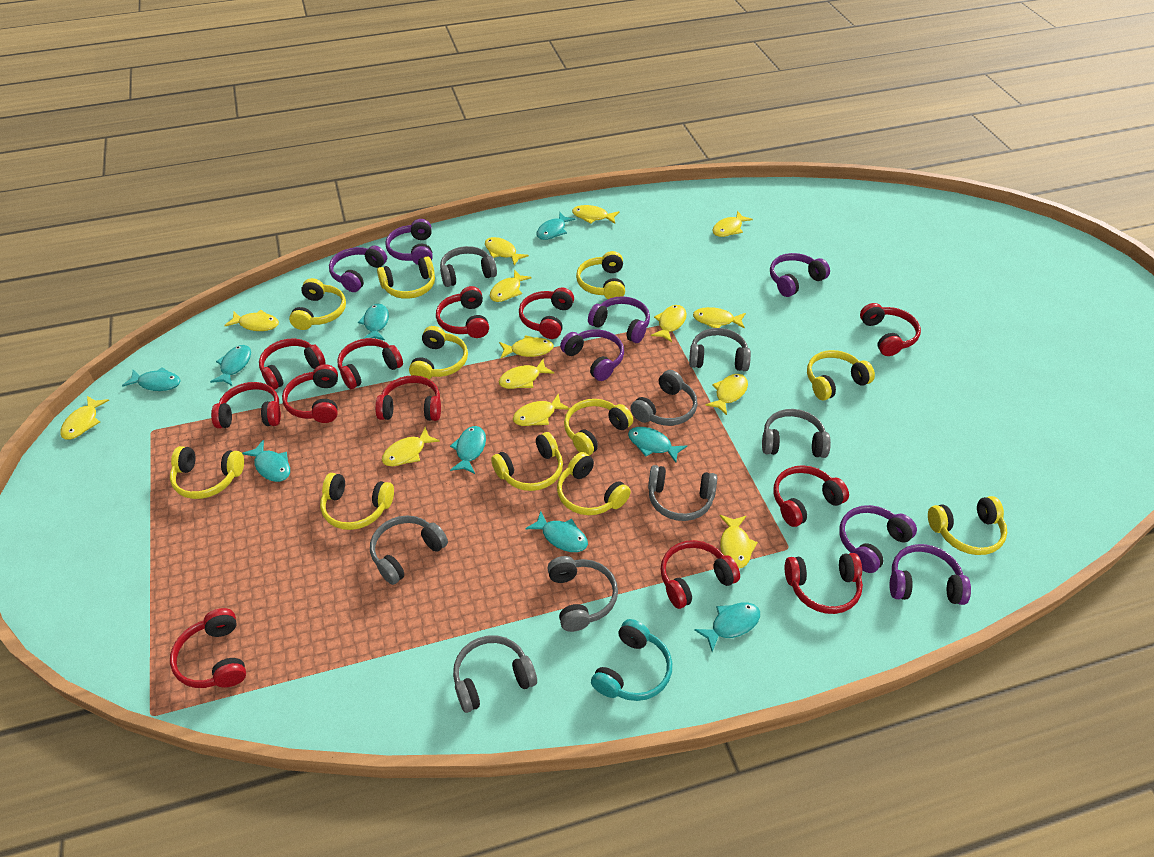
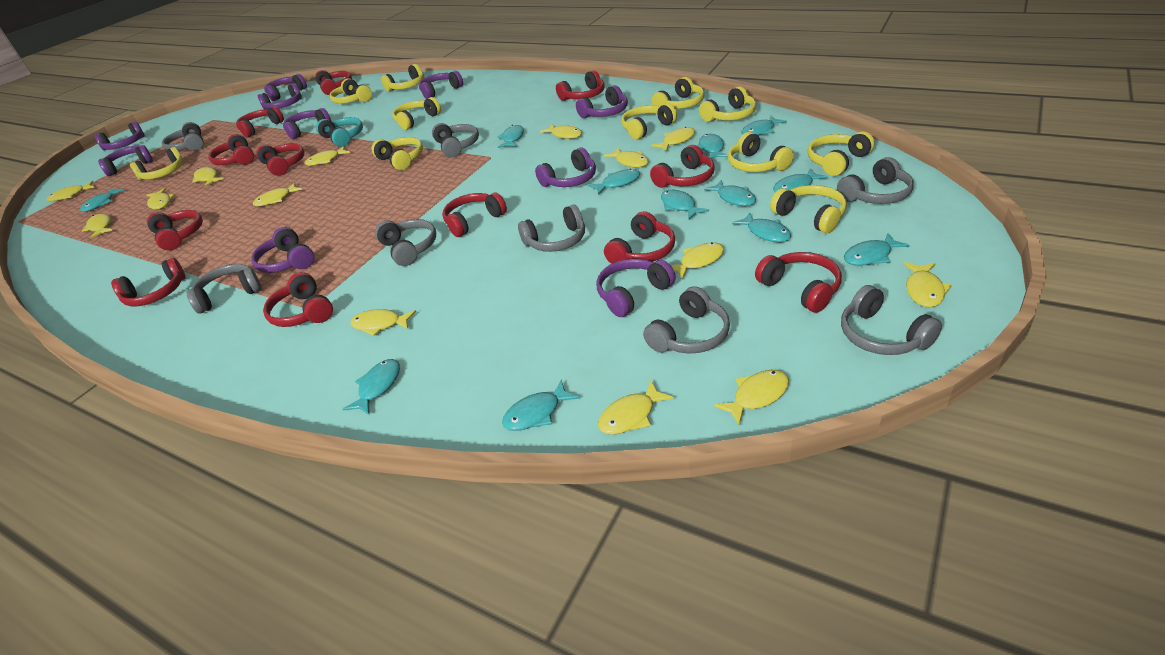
purple headphones: [329,246,387,292] [385,219,433,265] [560,329,624,381] [588,296,650,343] [770,253,830,297] [839,505,917,573] [890,544,971,605] = 7 -> [94,122,145,150] [98,145,153,176] [251,227,314,273] [258,84,302,109] [264,74,307,101] [283,108,331,139] [419,71,463,99] [535,147,596,187] [576,85,628,118] [596,259,676,317] = 10
turquoise fish: [122,367,181,391] [210,345,251,386] [242,440,290,482] [358,304,389,340] [450,426,486,474] [525,511,588,552] [536,212,576,240] [628,427,687,463] [694,602,760,652] = 9 -> [80,188,125,212] [343,359,400,415] [497,125,524,148] [502,380,580,431] [588,169,640,195] [661,190,709,219] [697,134,728,159] [704,180,756,206] [732,212,791,242] [741,116,787,136] [773,169,828,192] [844,233,910,266] = 12

